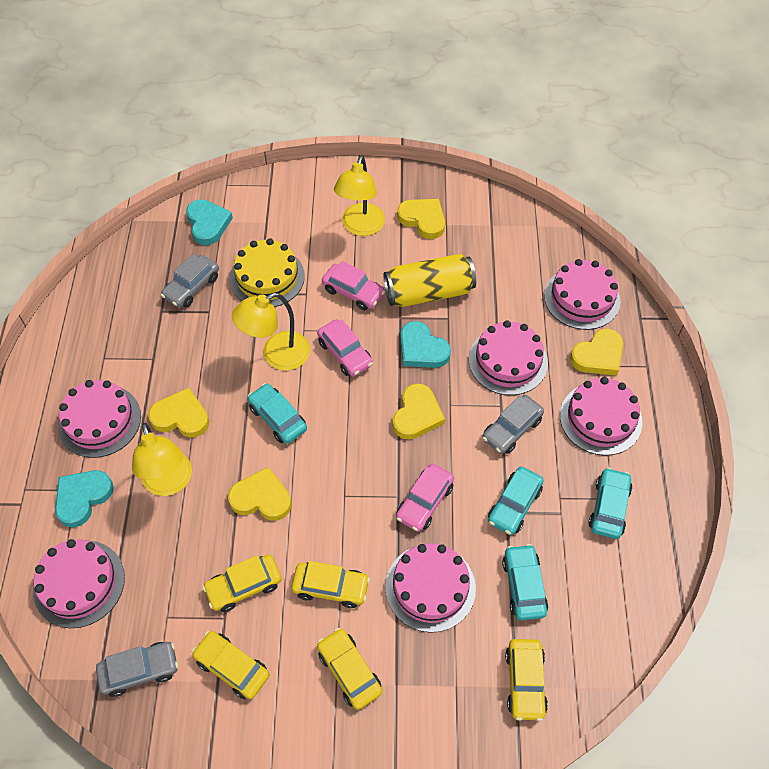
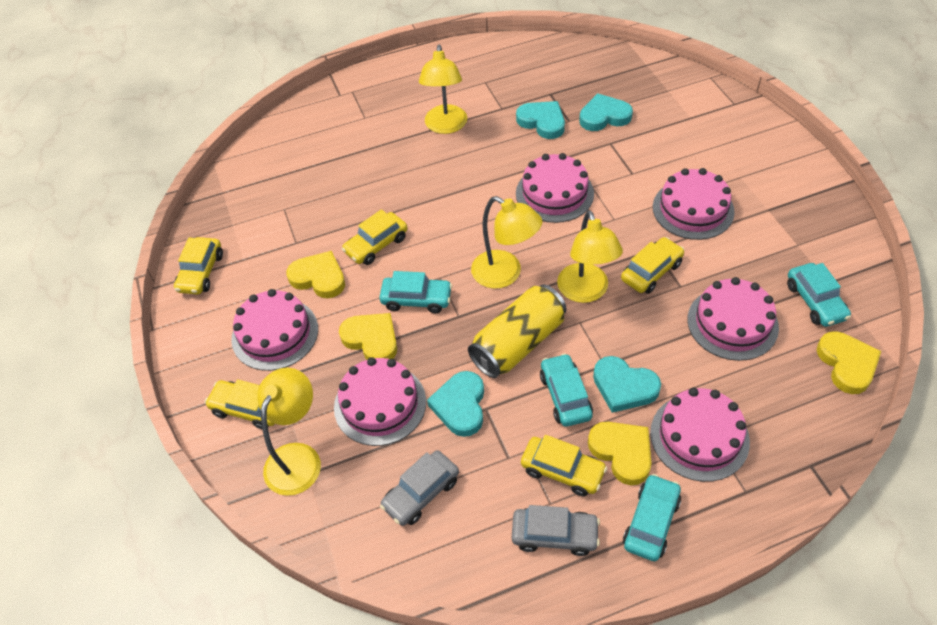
grey car: [96,642,178,697] [161,254,219,308] [482,395,544,454] = 3 -> [380,450,459,526] [512,505,600,556] = 2
pink car: [317,319,373,377] [322,261,385,310] [396,463,454,532] = 3 -> none = 0
turquoise heart: [55,470,114,527] [186,199,233,245] [400,321,451,368] = 3 -> [427,371,484,437] [516,101,565,139] [579,93,633,131] [593,356,661,413] = 4
yellow cake: [230,238,305,307] = 1 -> none = 0
yellow heart: [148,388,209,437] [228,467,291,521] [392,383,445,439] [397,199,445,239] [570,329,623,375] = 5 -> [286,251,345,298] [339,313,397,360] [588,422,651,485] [817,331,881,394] = 4
yellow lamp: [132,423,192,496] [232,293,310,371] [334,156,385,236] = 3 -> [257,368,321,496] [419,45,467,134] [471,196,542,289] [557,210,623,303] = 4

